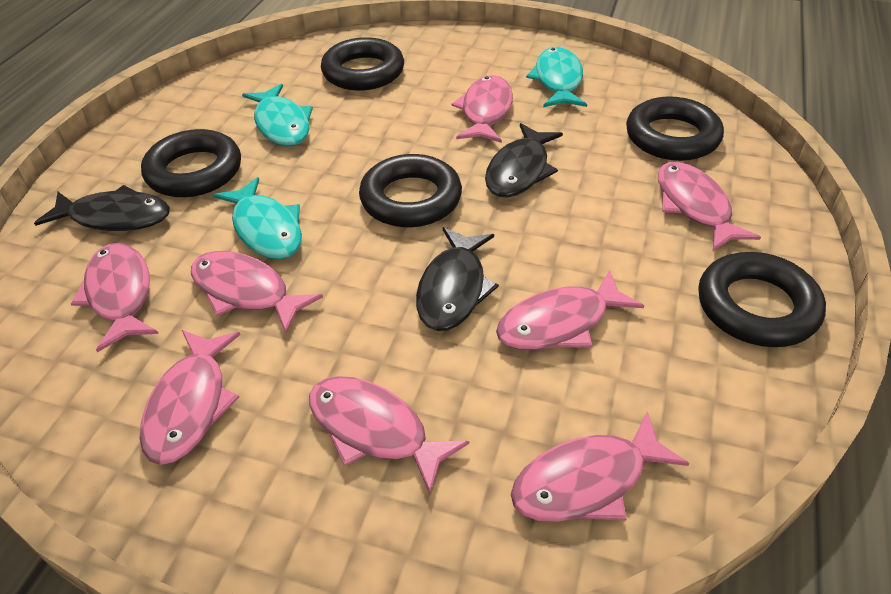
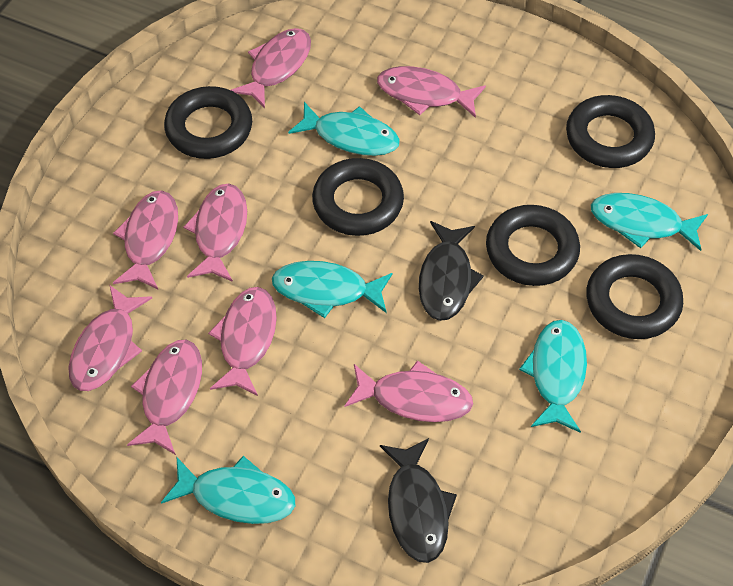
black fish: [34,185,170,231] [416,227,499,331] [485,123,563,198] = 3 -> [380,438,457,563] [419,221,484,321] = 2
turquoise fish: [213,177,302,260] [242,84,313,146] [526,47,587,107] = 3 -> [161,456,295,524] [272,261,392,318] [288,102,400,156] [519,320,587,433] [591,193,708,251] = 5

